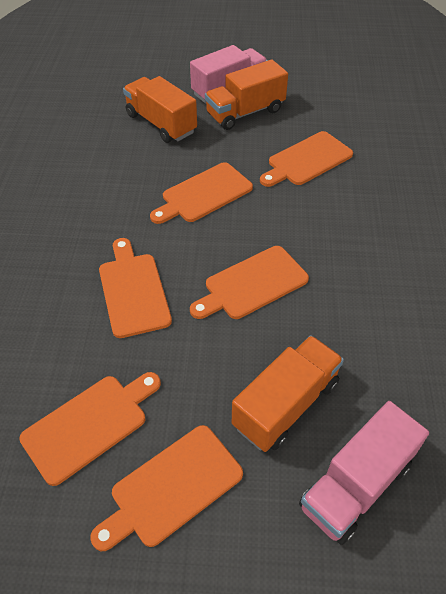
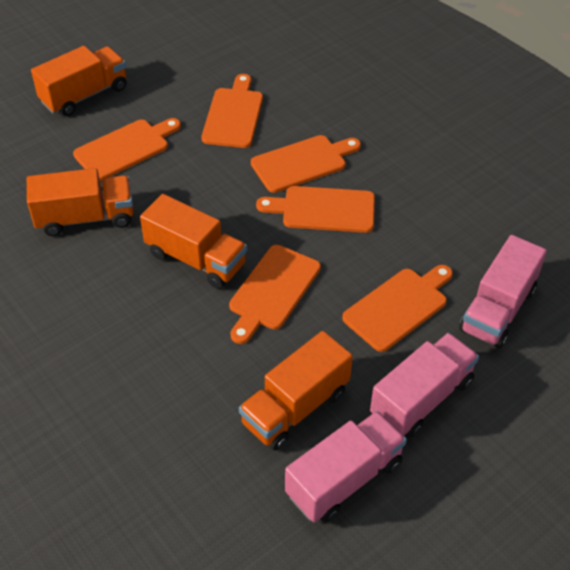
orange truck: [123,76,197,143] [205,59,288,130] [232,335,344,452] = 3 -> [27,168,134,236] [31,46,127,116] [140,194,247,289] [239,331,353,451] = 4
pink truck: [190,45,268,103] [299,401,429,545] = 2 -> [285,411,407,523] [370,333,479,438] [459,235,547,349] = 3

